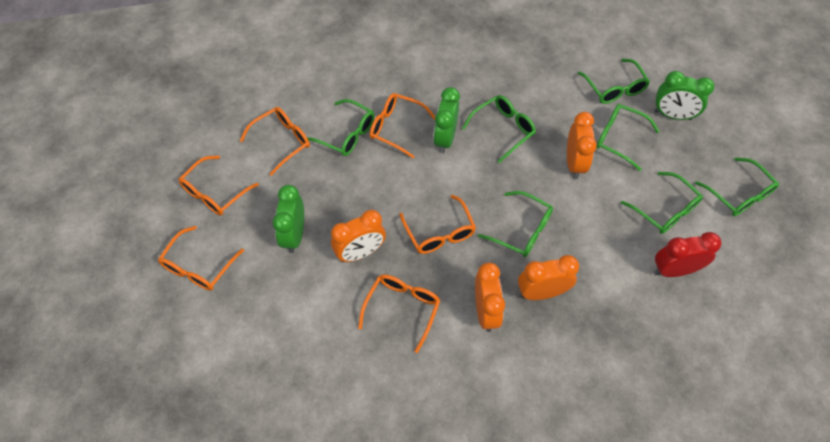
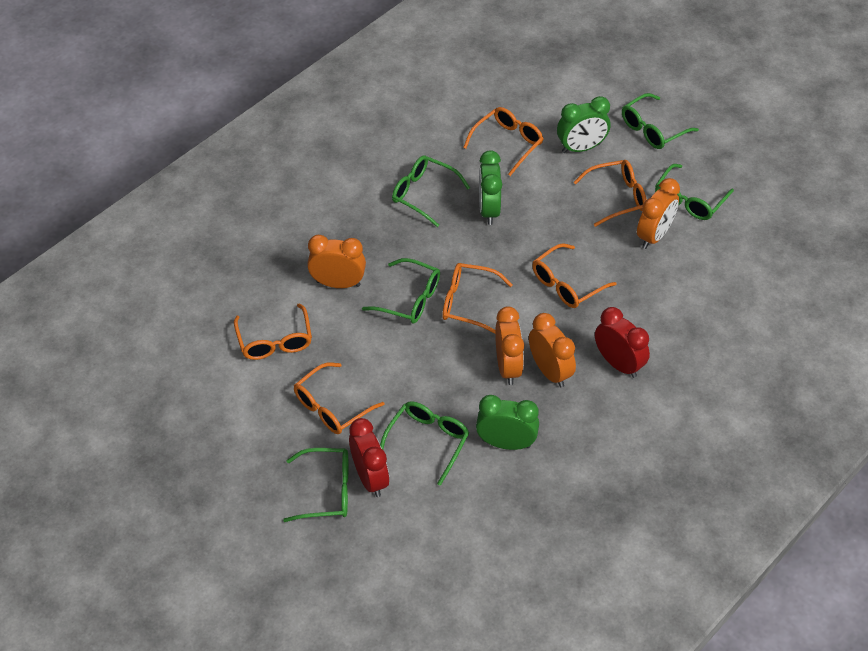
green glasses: [307,99,374,156] [462,95,536,163] [478,191,553,257] [578,59,650,104] [596,104,660,171] [621,172,703,234] [695,157,779,216] = 7 -> [283,448,348,522] [362,258,440,324] [380,401,469,486] [392,156,470,227] [622,93,699,149] [655,164,734,220] = 6
red clock: [655,232,721,277] = 1 -> [349,418,389,497] [595,307,650,378] = 2

